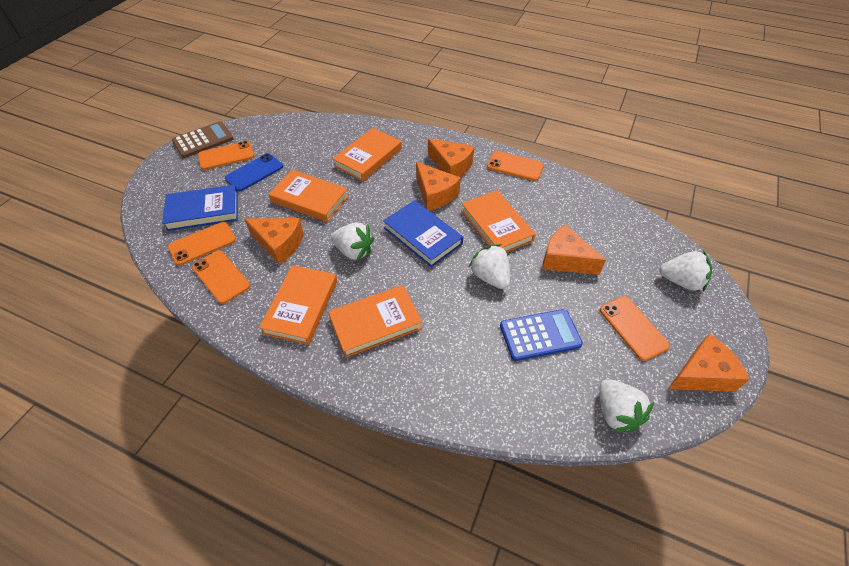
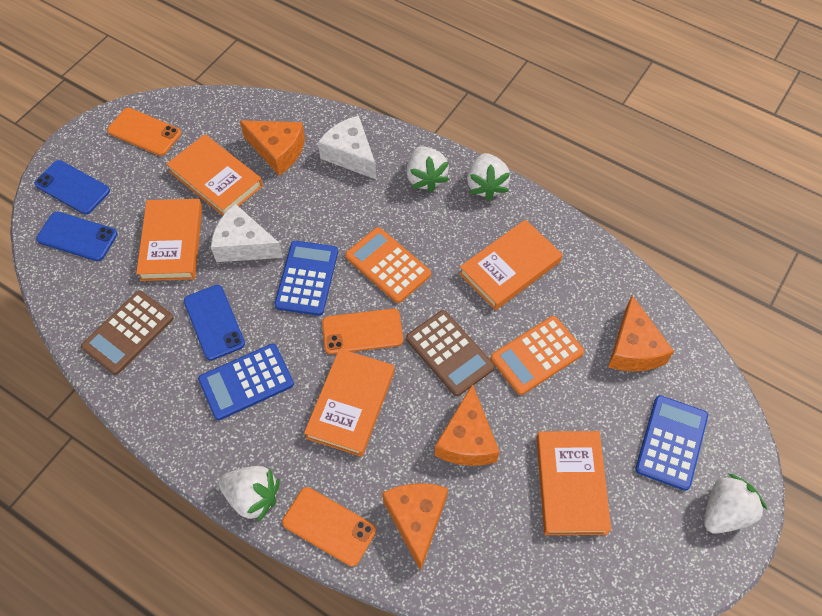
blue book: [162,185,238,231] [383,200,463,267] = 2 -> none = 0
blue calculator: [500,309,583,361] = 1 -> [198,344,294,420] [274,241,338,316] [635,395,708,491] = 3
blue phone: [225,153,283,191] = 1 -> [34,160,110,215] [36,212,118,261] [184,285,245,360] = 3
brown calculator: [172,121,234,158] = 1 -> [81,291,174,375] [406,310,495,396] = 2
orange calculator: none = 0 -> [345,227,431,303] [491,316,584,395] = 2
orange cheese: [244,218,304,265] [416,162,461,210] [428,138,474,177] [542,225,606,275] [668,333,750,392] = 5 -> [240,120,305,175] [382,483,448,571] [435,384,500,466] [608,295,674,371] = 4
orange phone: [168,222,236,266] [192,250,250,304] [198,141,254,170] [487,151,544,181] [599,296,670,361] = 5 -> [107,108,181,156] [282,487,376,566] [322,309,403,354] = 3
white cheese: none = 0 -> [211,204,283,262] [318,116,376,179] = 2

